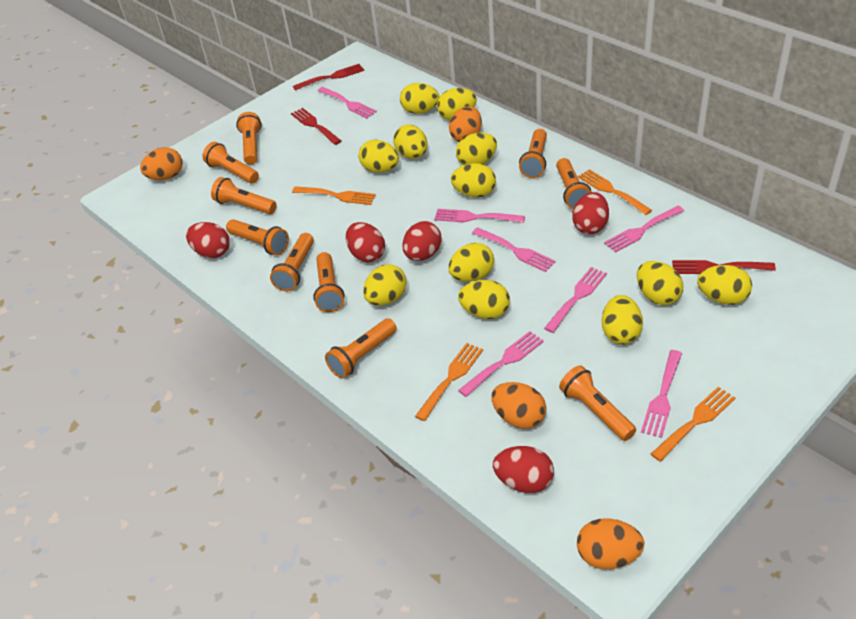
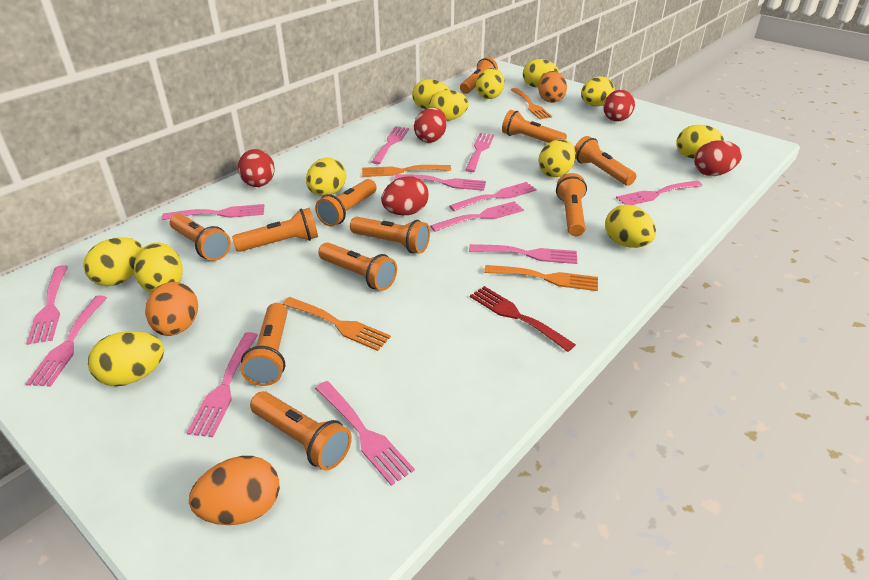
orange egg: [140,147,183,180] [449,106,482,142] [491,382,546,429] [577,518,644,569] = 4 -> [145,282,198,336] [189,456,280,525] [538,71,567,103] = 3
orange flashlight: [202,142,259,184] [211,177,277,214] [226,219,289,255] [236,112,262,165] [270,233,314,291] [313,252,344,312] [325,318,397,378] [519,129,547,178] [556,158,591,209] [559,365,636,441] = 10 -> [170,214,231,261] [232,208,318,252] [241,303,287,386] [250,391,352,470] [315,179,377,227] [318,242,397,291] [350,217,430,254] [460,57,498,94] [502,110,567,143] [556,173,587,236] [574,136,636,186] = 11
pink fork: [317,87,377,119] [434,209,525,223] [458,331,544,397] [472,227,556,272] [544,267,607,333] [604,206,684,253] [641,350,682,438] = 7 -> [26,265,68,345] [26,295,107,387] [161,204,264,220] [186,332,258,437] [315,381,415,486] [372,126,409,164] [394,174,486,191] [430,201,524,232] [449,182,537,211] [465,133,494,172] [469,244,577,264] [616,180,702,205] = 12
red fork: [291,108,341,145] [293,64,364,90] [672,260,776,274] = 3 -> [470,286,576,352] = 1

